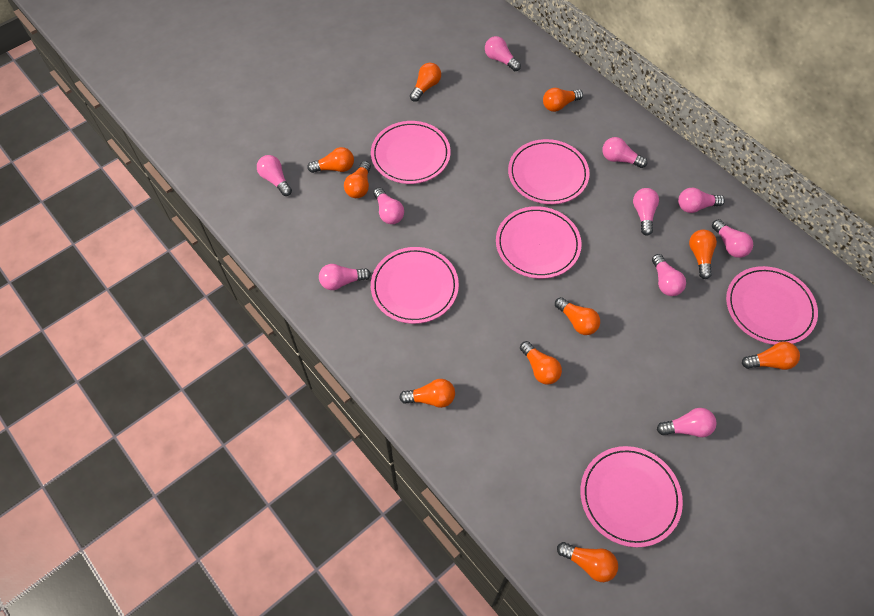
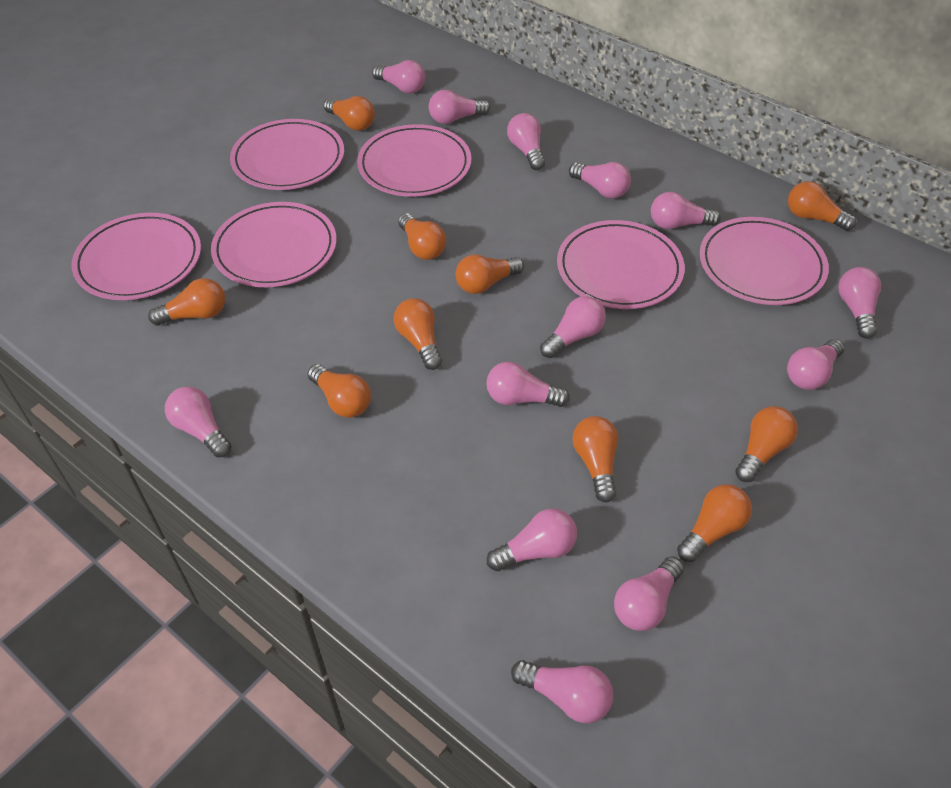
pink light bulb: [257,155,292,196] [319,264,371,290] [374,188,404,224] [485,36,521,71] [602,137,648,168] [633,188,659,235] [652,254,686,296] [657,408,717,437] [678,188,725,213] [712,219,753,258] = 10 -> [165,387,232,458] [372,60,425,94] [429,90,490,124] [486,362,570,407] [487,508,577,571] [507,113,545,170] [511,660,613,723] [540,296,606,358] [569,162,631,199] [614,556,684,631] [651,192,721,229] [787,339,844,390] [838,267,881,339] = 13

